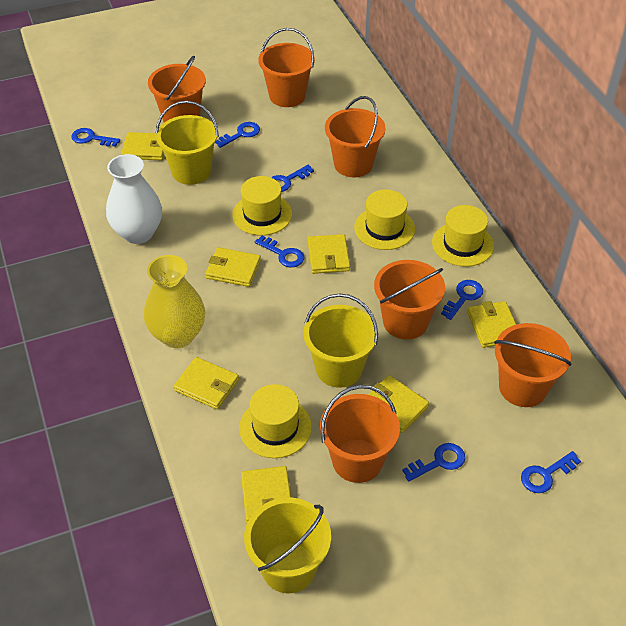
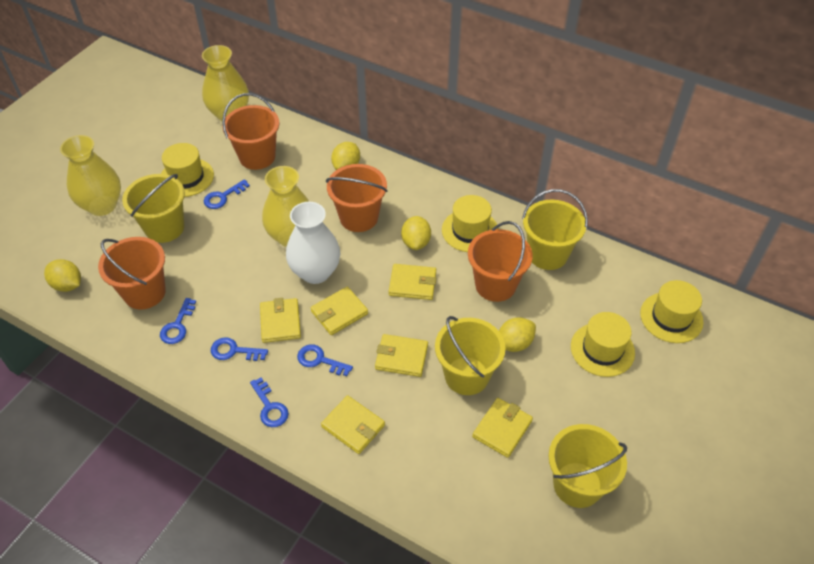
blue key: [71,128,120,147] [215,122,260,148] [255,235,304,268] [271,165,314,192] [402,443,465,481] [441,280,483,320] [521,451,581,493] = 7 -> [160,298,196,344] [204,179,250,209] [211,337,268,361] [250,377,289,427] [297,344,353,376] = 5
orange bucket: [148,55,206,122] [258,28,315,107] [320,385,400,483] [325,96,386,177] [374,260,445,340] [494,323,571,407] = 6 -> [98,237,166,310] [222,93,280,170] [326,164,388,232] [468,221,533,302] = 4
yellow bucket: [156,101,219,185] [244,497,331,593] [303,293,378,388] = 3 -> [122,174,185,243] [435,316,506,395] [522,189,588,270] [548,424,627,508] = 4
yellow lemon: none = 0 -> [44,259,81,292] [331,142,360,170] [401,216,431,250] [499,317,536,352] = 4
yellow vase: [144,255,205,348] = 1 -> [60,135,121,216] [202,45,249,121] [262,166,310,247] = 3
yellow wallet: [121,132,164,160] [174,357,239,409] [205,247,261,287] [241,466,291,523] [308,234,350,274] [368,375,429,433] [467,301,516,348] = 7 -> [260,298,301,343] [311,287,368,335] [321,395,385,454] [375,334,428,377] [389,264,436,300] [472,398,533,458] = 6

